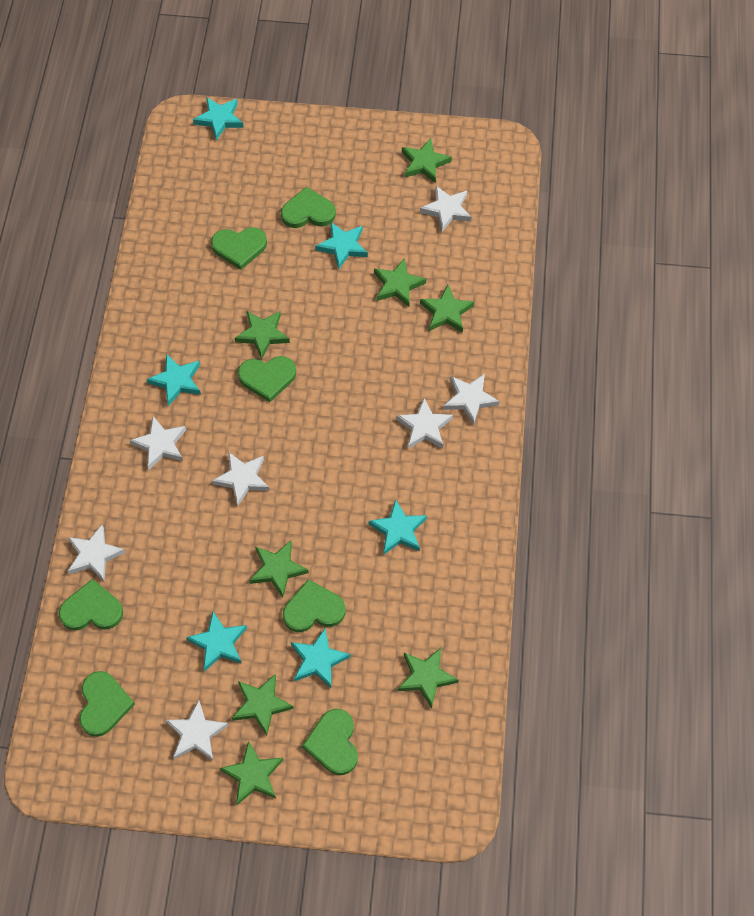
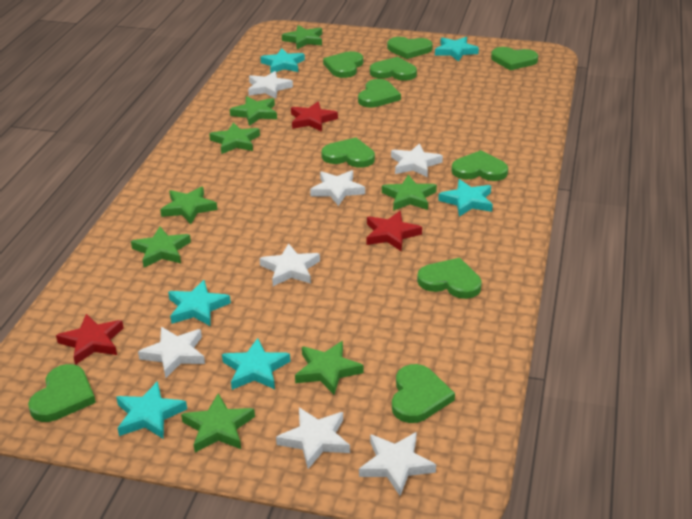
green heart: [59,579,123,631] [79,671,135,737] [211,227,267,270] [238,356,296,402] [281,187,336,228] [283,579,345,632] [302,709,358,775] = 7 -> [28,364,96,422] [321,137,375,168] [323,51,363,78] [358,79,401,108] [370,57,417,81] [387,37,433,59] [392,364,455,423] [417,258,482,299] [452,150,508,181] [491,47,538,70] = 10
red star: none = 0 -> [56,314,124,365] [291,102,338,132] [367,211,422,251] = 3

